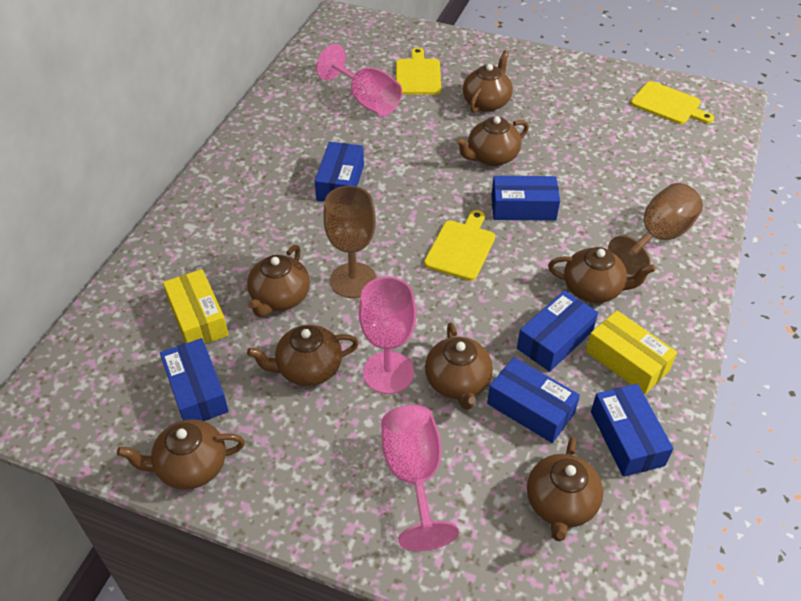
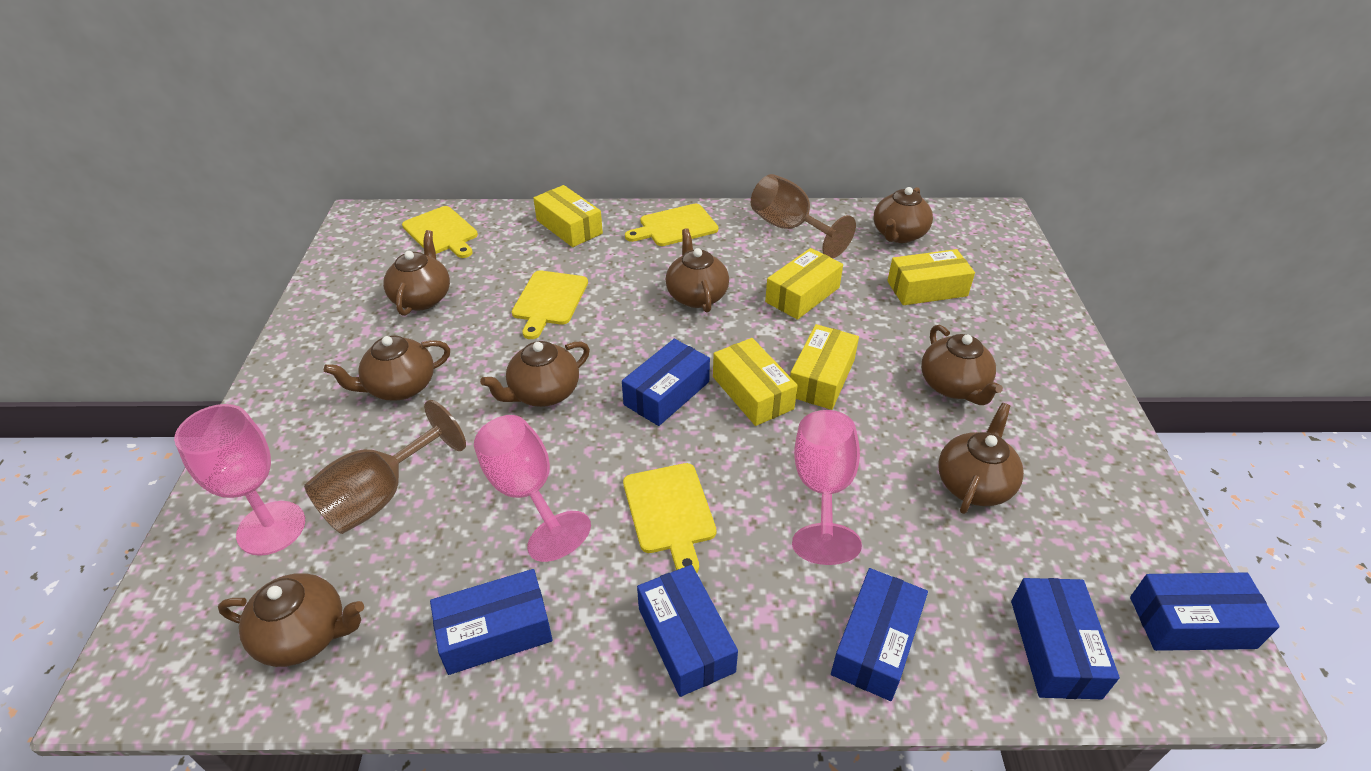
yellow box: [163,269,229,344] [586,311,677,394] = 2 -> [533,185,603,247] [713,338,798,426] [765,248,843,320] [790,324,859,410] [887,249,975,305] = 5
yellow cutting board: [396,48,441,94] [424,210,495,281] [631,81,714,124] = 3 -> [402,206,478,258] [512,270,588,339] [623,463,717,573] [625,204,718,246] = 4

